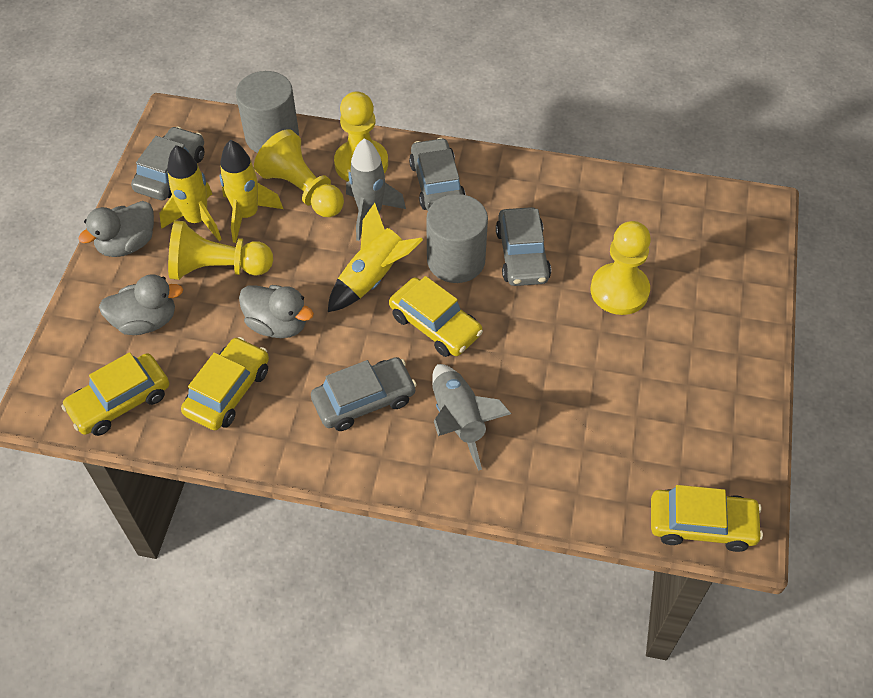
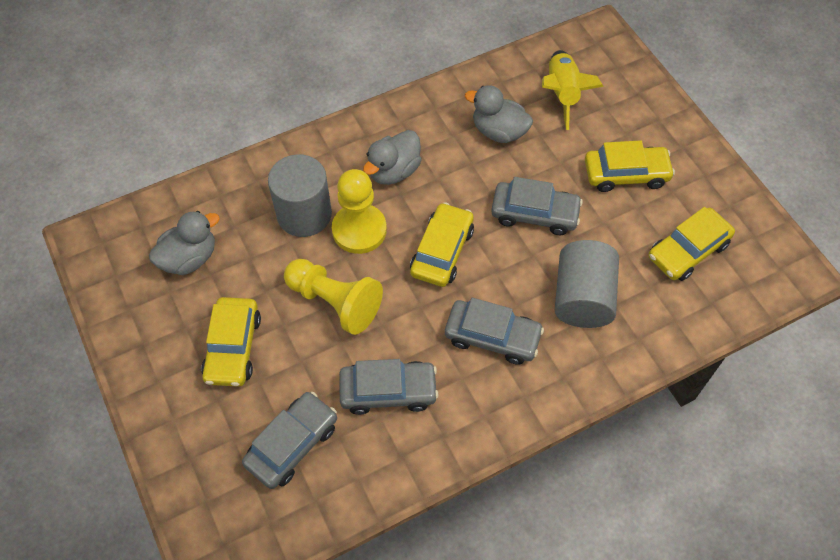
grey rocket: [346,138,406,241] [432,364,511,471] = 2 -> none = 0
yellow pawn: [168,220,273,280] [254,129,344,217] [334,91,388,182] [591,221,651,315] = 4 -> [284,259,383,335] [332,169,387,254] = 2
yellow rocket: [159,145,222,241] [220,140,283,243] [328,203,423,312] = 3 -> [542,50,604,130] = 1

